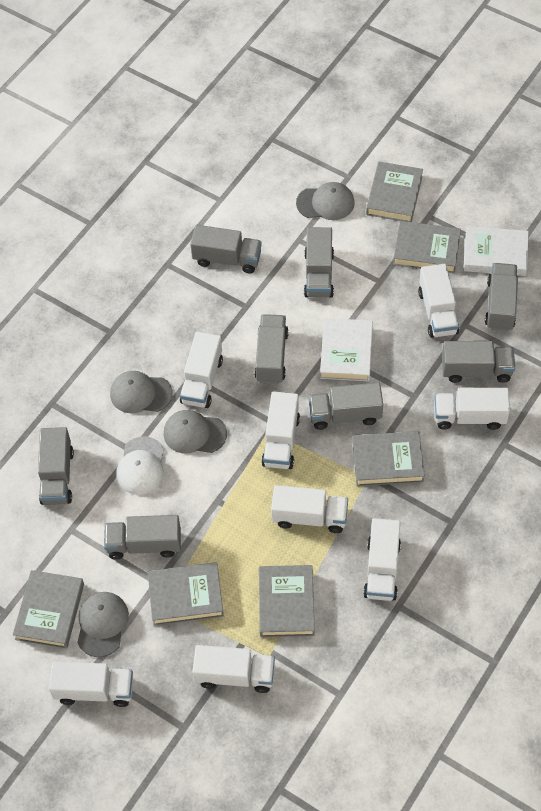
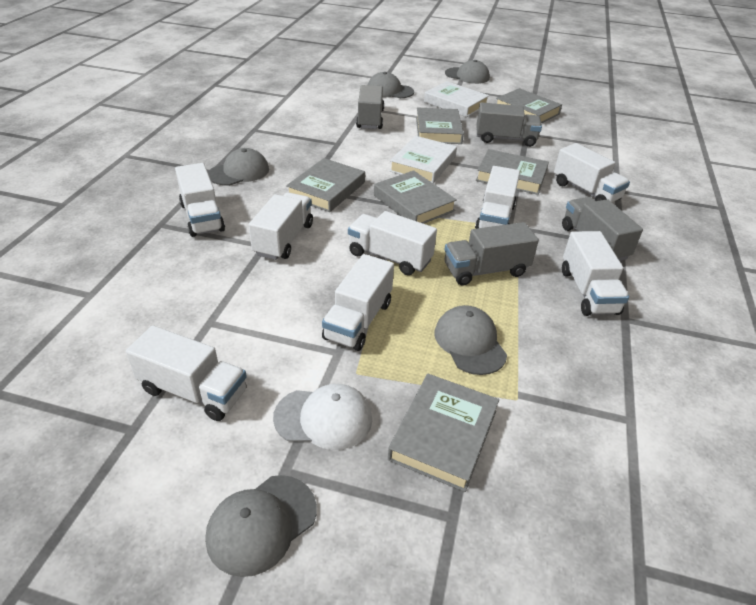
grey cap: [77,592,129,657] [110,371,173,413] [164,410,227,454] [296,182,355,220] = 4 -> [206,475,316,577] [208,148,269,186] [367,72,414,98] [435,305,507,375] [445,60,490,84] = 5
grey truck: [38,427,74,505] [104,515,181,559] [190,225,262,273] [255,314,289,384] [304,227,334,298] [309,382,383,430] [442,341,515,383] [485,263,518,331] = 8 -> [356,85,384,129] [444,222,539,286] [477,102,542,147] [562,197,643,261] = 4

